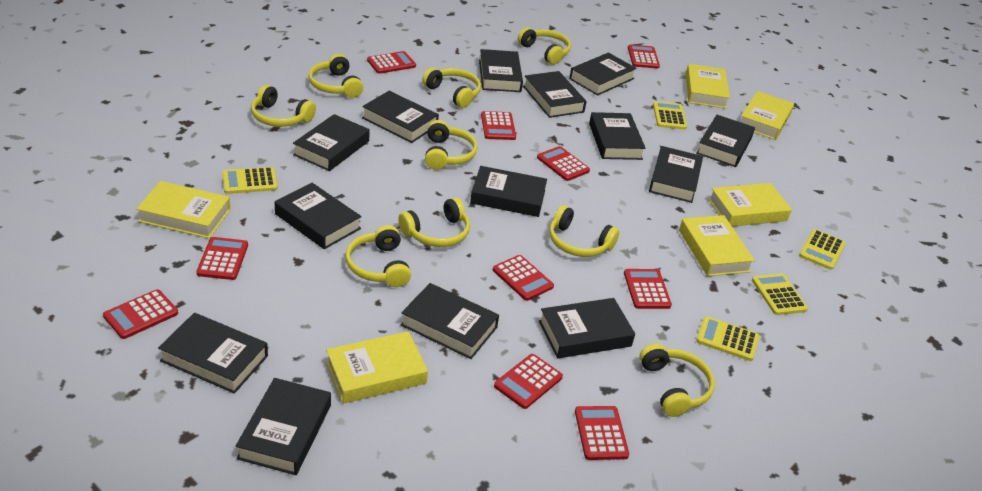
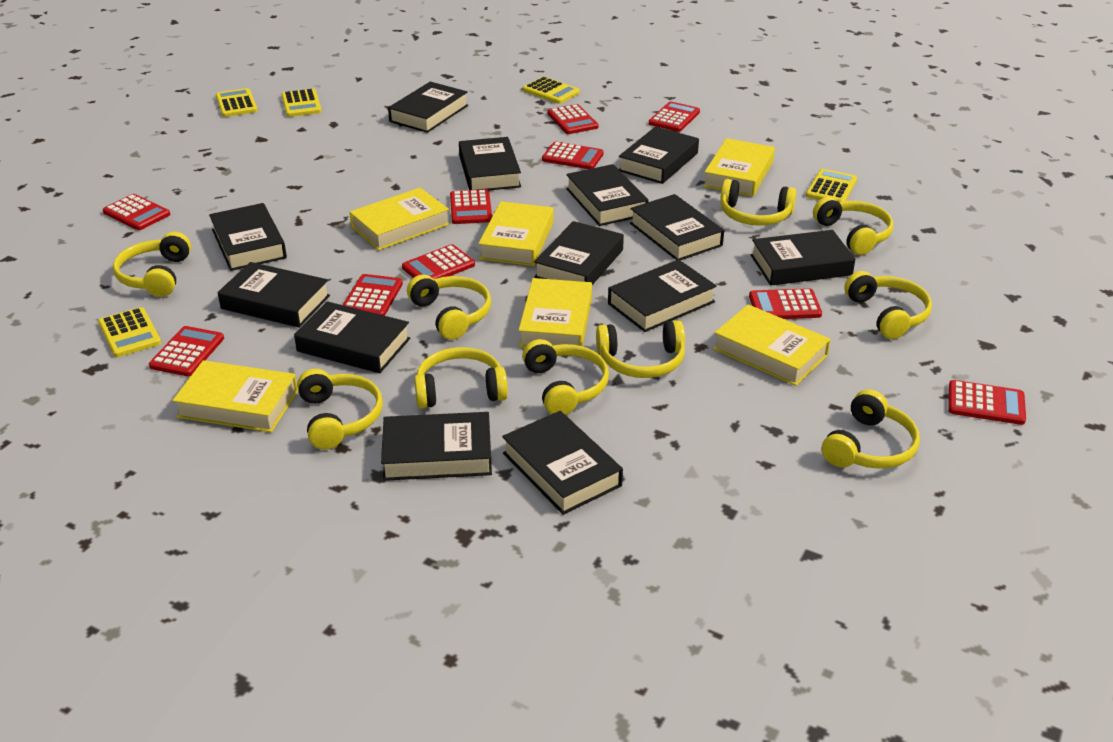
black book: [158,313,268,394] [236,378,331,475] [275,183,362,249] [293,114,370,171] [362,91,439,143] [401,283,499,359] [470,166,547,217] [479,49,523,92] [523,71,586,118] [539,298,635,358] [569,52,637,96] [589,112,646,160] [649,146,703,203] [696,115,755,167] = 14 -> [209,203,287,271] [217,262,330,328] [294,301,410,373] [381,412,492,481] [388,82,468,133] [459,137,521,190] [502,411,623,515] [534,221,624,285] [566,164,649,226] [608,259,717,332] [619,127,699,184] [630,194,724,260] [751,230,856,286] = 13
yellow headphones: [251,85,316,127] [308,54,363,98] [345,225,411,287] [398,197,470,247] [422,68,481,108] [425,120,477,170] [518,27,571,65] [549,205,619,257] [639,343,715,417] = 9 -> [113,232,191,297] [297,369,383,450] [407,274,491,340] [414,347,508,408] [522,339,609,415] [596,320,685,378] [720,179,797,226] [813,197,893,255] [822,389,920,469] [844,271,932,339] = 10

